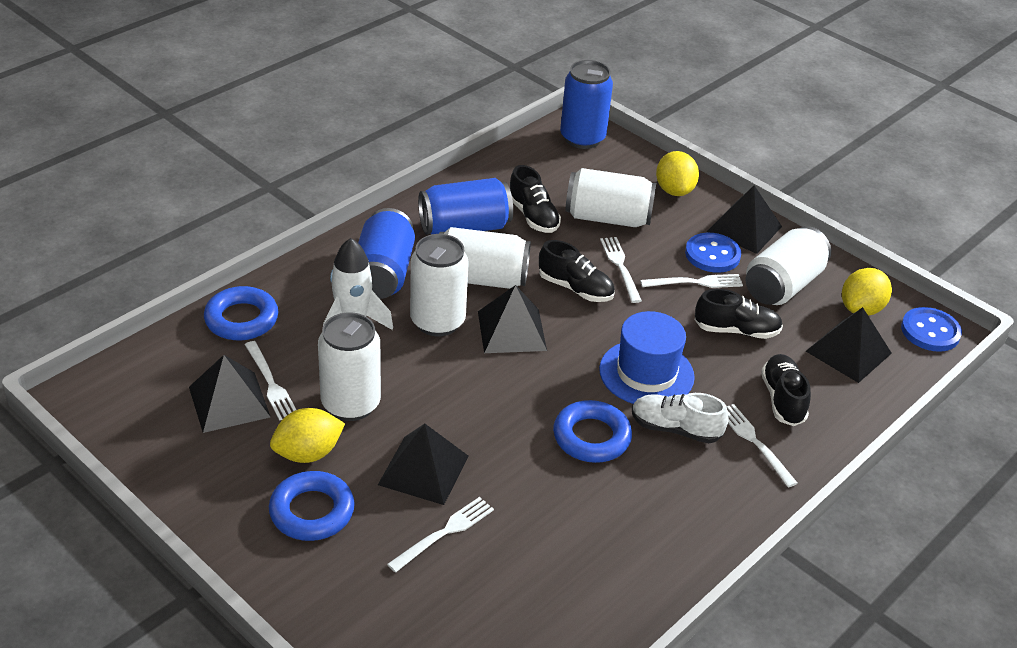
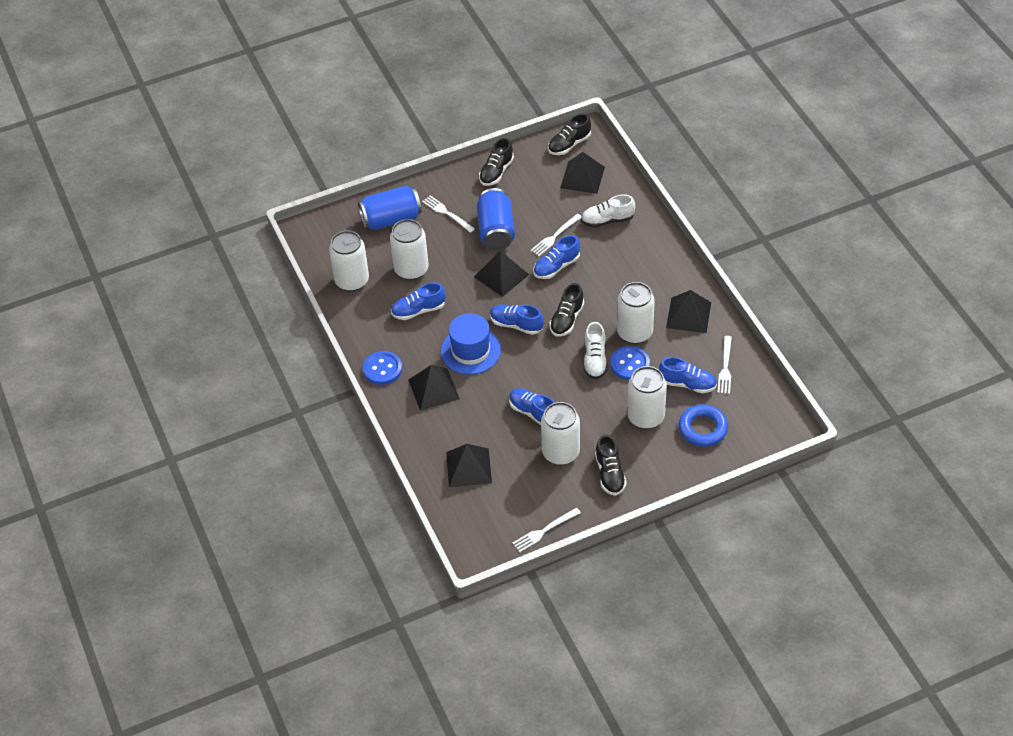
blue can: [358,208,415,299] [418,178,513,235] [560,60,613,149] = 3 -> [358,185,422,230] [477,188,515,250] = 2
blue ring: [204,286,278,341] [269,471,355,541] [553,400,632,463] = 3 -> [679,404,728,447] = 1
blue shoe: none = 0 -> [391,283,446,320] [490,304,544,335] [509,388,555,425] [533,235,580,279] [659,357,717,393] = 5
white fork: [245,341,296,421] [387,497,494,572] [600,237,642,303] [640,274,743,288] [727,404,798,487] = 5 -> [422,195,475,233] [513,508,581,552] [531,214,582,256] [718,336,732,394] = 4
white rocket: [323,238,393,330] = 1 -> none = 0
white shoe: [632,393,728,443] = 1 -> [581,194,635,228] [583,322,608,379] = 2
yellow lemon: [270,408,345,463] [656,151,699,196] [842,268,892,316] = 3 -> none = 0

